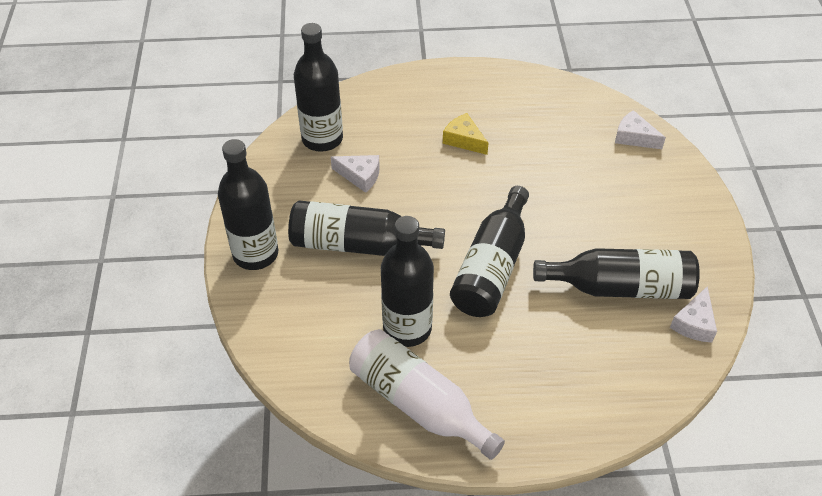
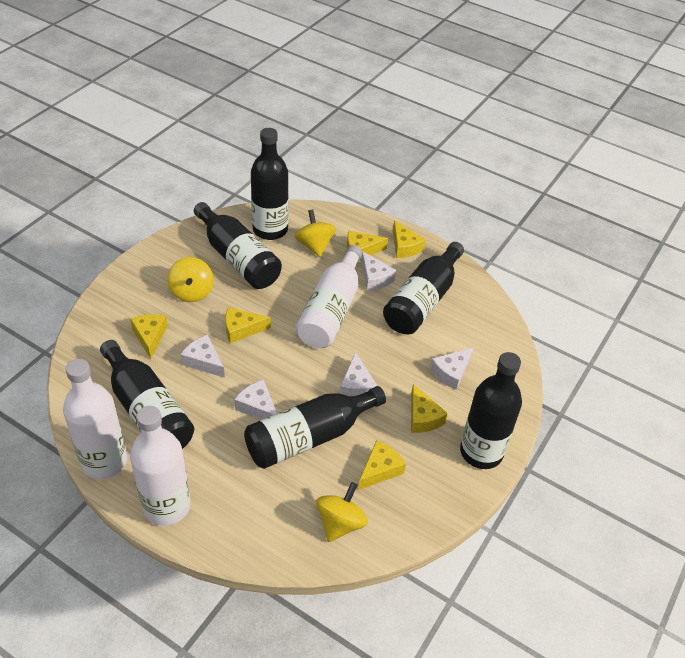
white bottle: [349,329,505,460] = 1 -> [63,359,127,479] [130,406,191,526] [296,245,362,348] = 3
white cheese: [331,155,380,193] [615,110,666,149] [670,286,717,342] = 3 -> [180,335,225,378] [234,380,277,420] [340,352,377,396] [361,251,396,291] [430,348,473,390] = 5
yellow cheese: [443,113,488,155] = 1 -> [130,314,168,359] [225,307,271,344] [347,231,388,260] [358,440,406,490] [393,220,426,258] [411,384,448,433] = 6
yellow spinning top: none = 0 -> [168,257,214,302] [295,209,336,257] [316,482,368,542] = 3

